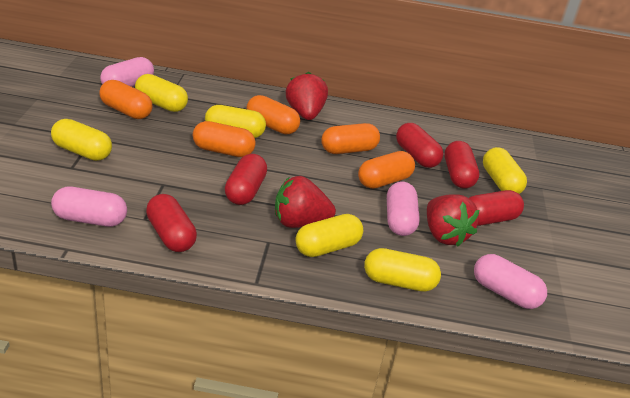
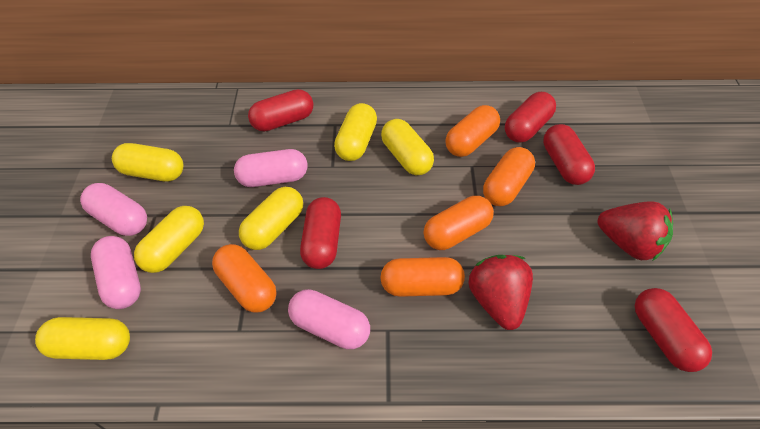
red strawberry: [275,176,336,228] [286,72,328,120] [427,195,480,247] = 3 -> [469,255,533,330] [598,202,673,261] = 2

